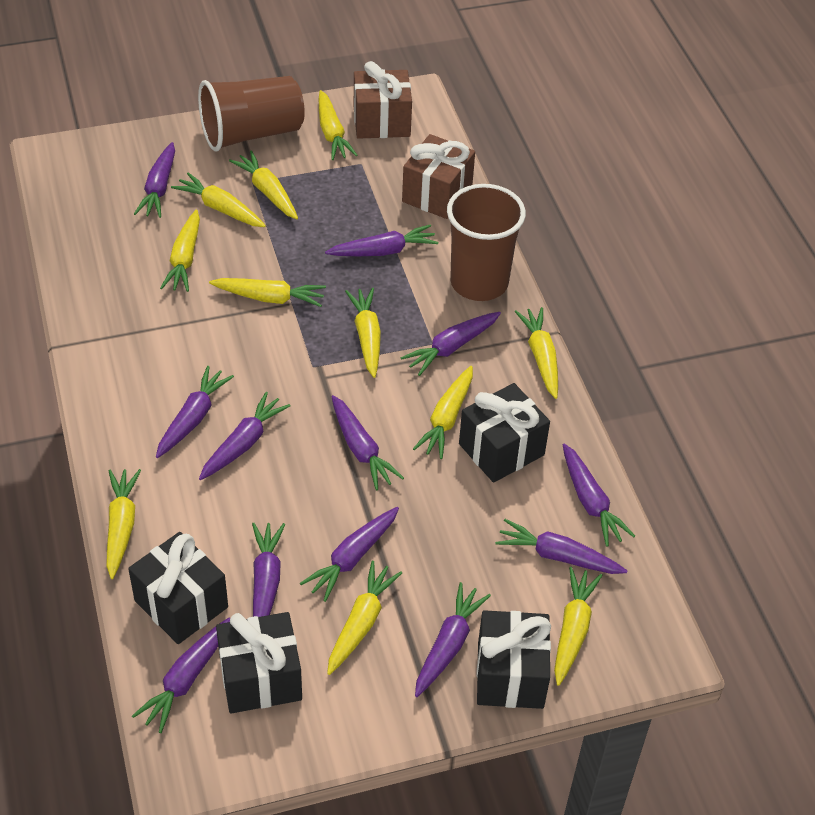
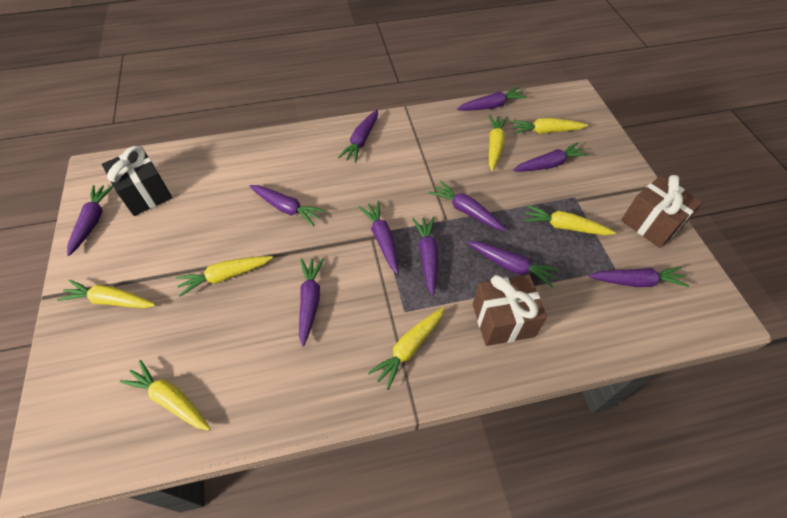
black gift: [128,532,228,644] [216,612,302,714] [459,383,550,483] [477,610,551,709] = 4 -> [102,146,172,216] = 1
brown cup: [198,76,305,151] [447,184,526,301] = 2 -> none = 0
purple carrot: [132,618,230,733] [134,142,175,218] [156,366,234,458] [199,392,290,480] [252,523,285,617] [300,507,399,602] [325,224,438,256] [331,395,404,490] [401,312,501,376] [415,582,491,697] [495,519,628,574] [563,444,635,547] = 12 -> [67,185,113,256] [249,185,325,226] [299,258,324,346] [338,110,378,163] [359,201,399,274] [412,217,439,296] [428,180,506,231] [457,87,527,111] [467,241,560,288] [513,142,589,172] [589,266,689,287] = 11
yellow carrot: [106,469,141,579] [160,210,200,292] [171,172,266,227] [209,278,326,307] [229,150,298,219] [319,90,358,160] [327,561,402,675] [345,288,381,378] [413,366,473,459] [515,307,558,399] [554,567,603,686] = 11 -> [57,280,156,308] [120,360,211,431] [176,256,273,297] [368,307,445,390] [489,115,508,171] [510,118,588,134] [524,205,616,235] = 7

